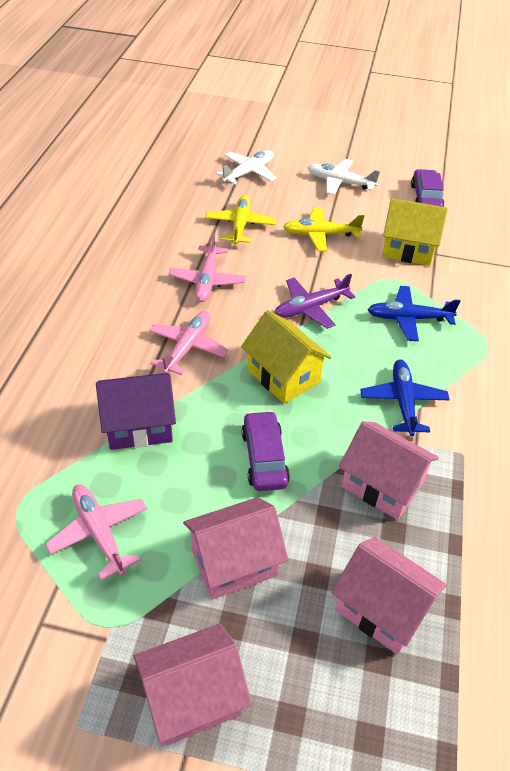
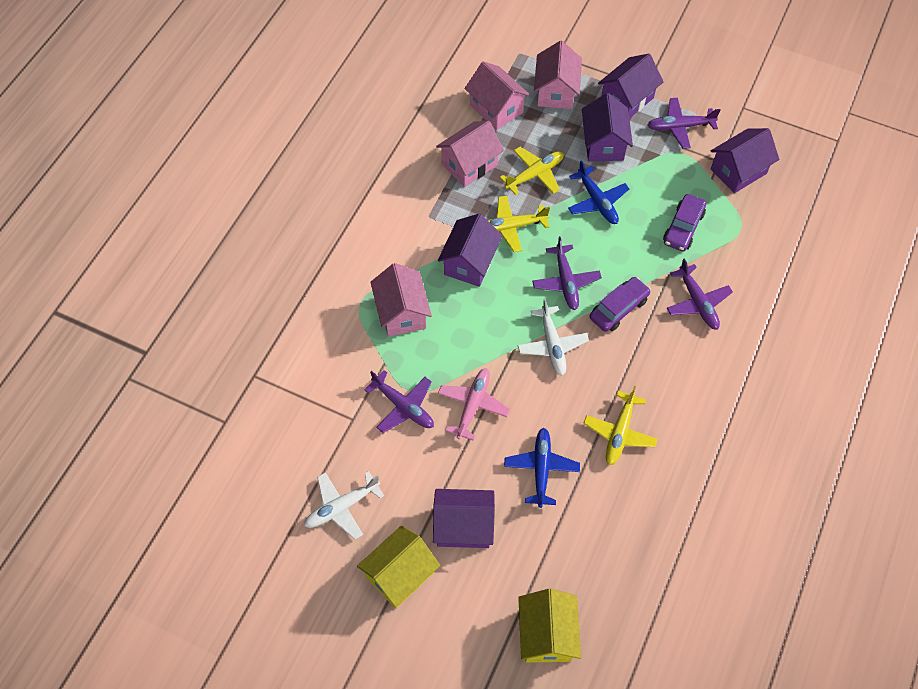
pink plane: [45,484,147,580] [149,311,228,375] [169,233,246,302] = 3 -> [438,368,510,441] = 1
purple house: [96,373,176,450] = 1 -> [433,489,495,548] [438,214,503,287] [582,93,633,161] [598,54,664,119] [711,128,779,193] = 5
purple plane: [275,274,355,329] = 1 -> [365,370,434,433] [532,236,602,310] [648,98,720,149] [667,258,733,330] = 4
yellow plane: [205,195,276,245] [283,207,364,252] = 2 -> [488,195,550,252] [500,147,564,195] [583,386,658,465] = 3

